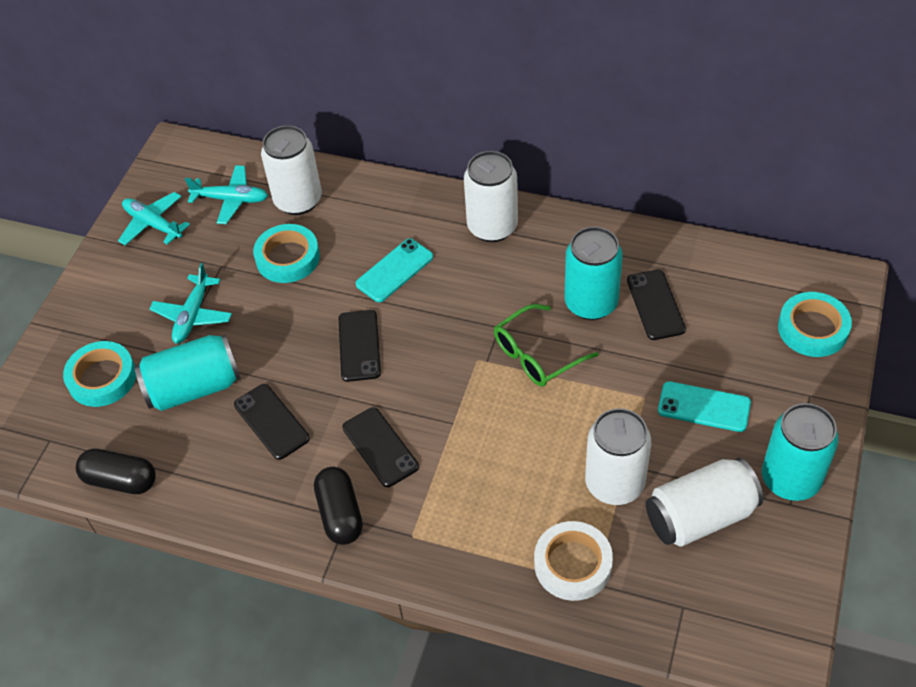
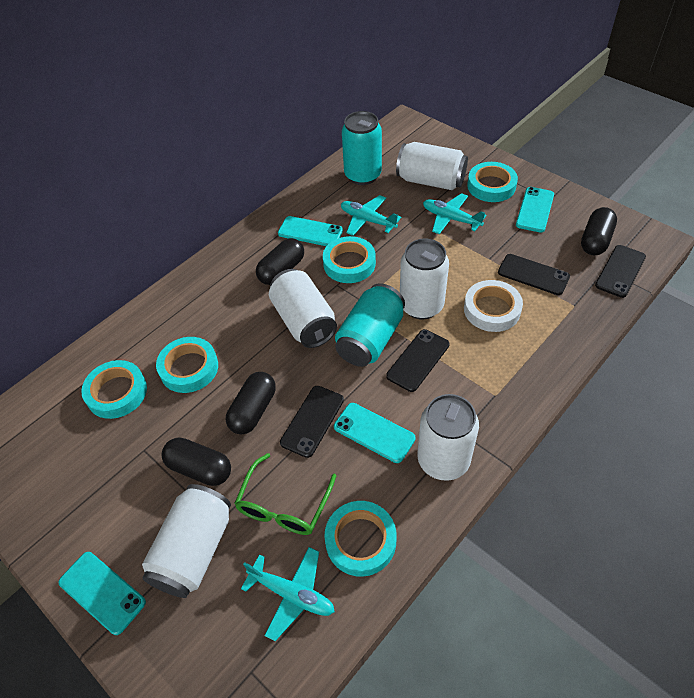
black capsule: [76,449,156,494] [314,467,363,545] = 2 -> [162,438,231,486] [226,372,276,435] [256,238,304,285] [581,207,617,255] = 4
turquoise can: [134,335,241,411] [564,227,623,320] [762,403,839,501] = 3 -> [335,283,405,367] [342,111,382,185] = 2
turquoise phone: [356,239,433,302] [658,381,751,432] = 2 -> [59,552,146,635] [278,216,343,246] [334,403,415,463] [516,187,554,232] = 4
turquoise tape: [63,341,136,407] [253,224,320,283] [778,292,852,357] = 3 -> [81,360,147,419] [156,337,218,393] [323,236,376,283] [324,501,396,577] [467,162,518,202] = 5
white can: [261,125,322,215] [464,151,518,242] [585,408,651,505] [646,458,763,547] = 4 -> [142,484,231,598] [269,269,337,348] [396,142,468,190] [400,239,449,320] [417,394,479,481] = 5

